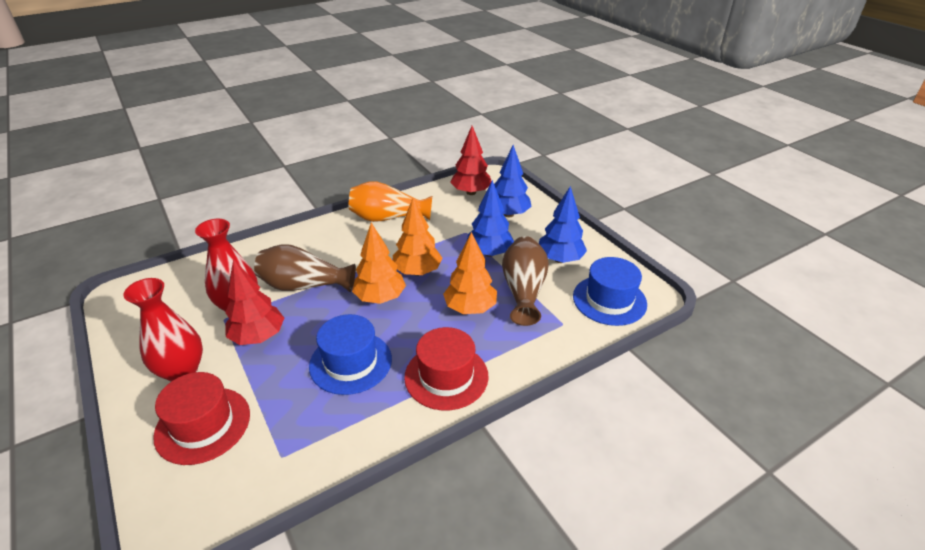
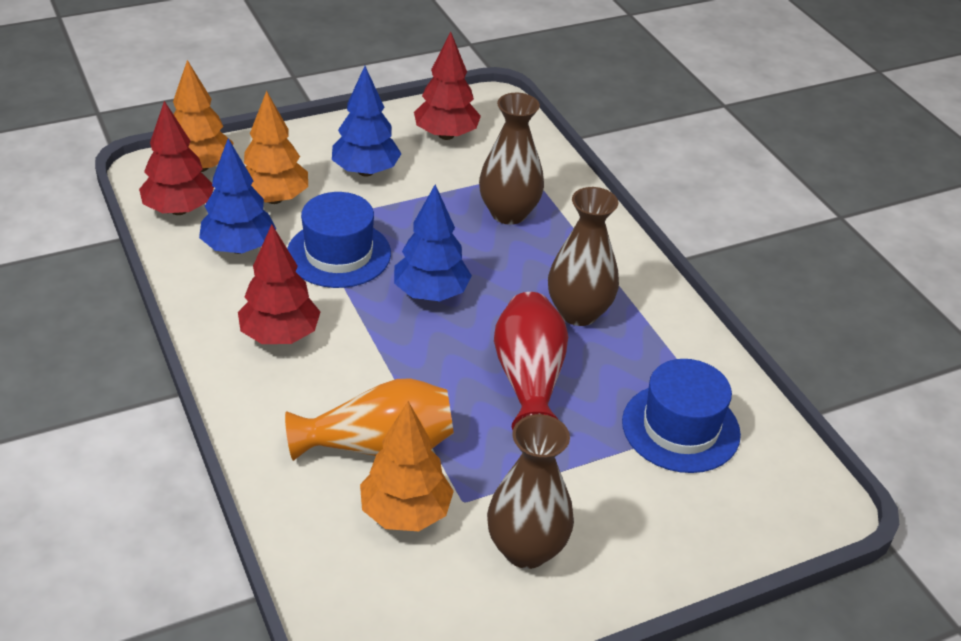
brown vase: [254,244,356,292] [502,236,549,326] = 2 -> [479,93,544,225] [487,414,574,569] [548,187,619,326] = 3
red hat: [153,372,250,465] [404,327,489,410] = 2 -> none = 0
red tree: [225,259,284,345] [450,126,491,195] = 2 -> [139,101,214,215] [238,224,320,344] [414,32,481,140] = 3
red vase: [123,278,203,381] [195,219,258,312] = 2 -> [494,292,568,430] = 1

